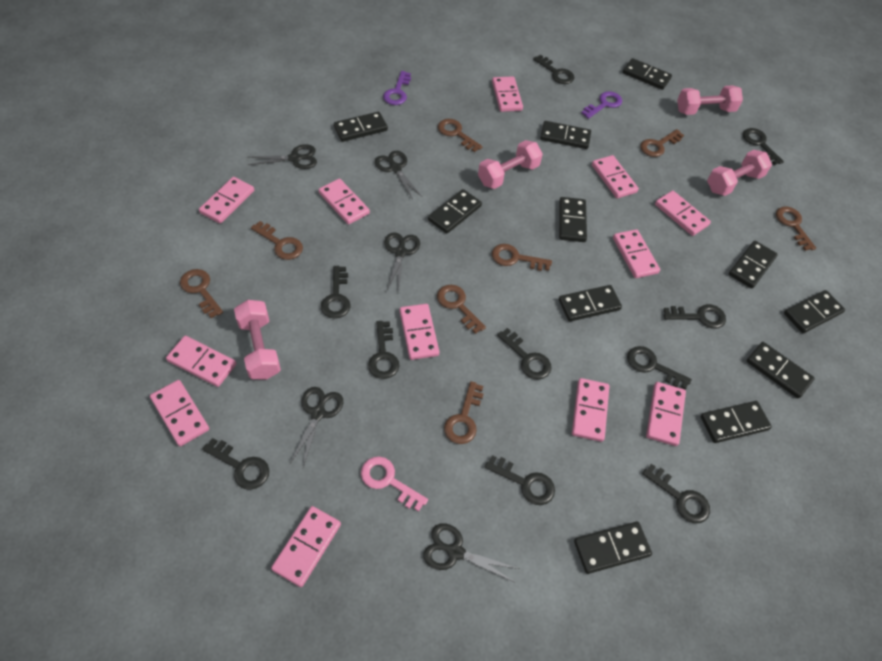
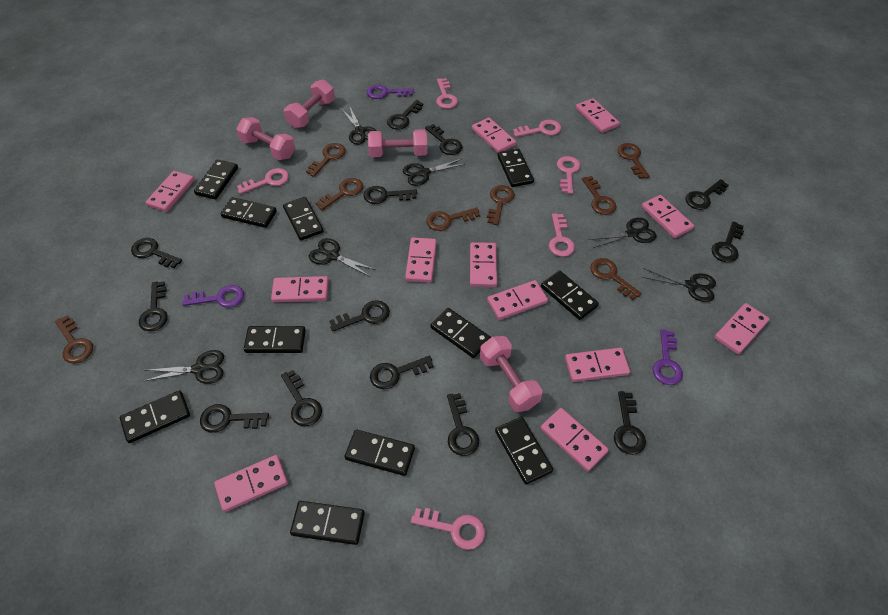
black key: [202,438,269,490] [321,266,350,319] [368,321,399,379] [485,455,555,505] [497,328,552,380] [533,55,575,84] [627,346,692,390] [642,464,710,523] [664,304,726,329] [743,128,784,165] = 10 -> [131,238,182,268] [139,281,168,331] [200,404,269,433] [281,370,322,426] [329,300,390,332] [363,186,417,204] [370,355,433,389] [387,100,424,130] [425,124,462,155] [447,393,479,456] [614,391,646,455] [685,179,729,210] [712,221,744,262] = 13
black scissors: [248,144,317,169] [290,387,343,467] [375,151,422,199] [384,232,420,291] [423,523,519,583] = 5 -> [144,350,224,384] [309,238,376,276] [342,107,377,145] [403,159,465,186] [588,218,657,248] [642,268,716,302] = 6
pink key: [361,457,428,512] = 1 -> [237,168,289,194] [411,508,485,550] [436,78,458,109] [513,120,561,137] [549,213,575,257] [557,156,581,194] = 6
purple key: [383,71,411,105] [581,91,622,119] = 2 -> [182,285,244,308] [367,85,414,99] [653,329,683,385] = 3

